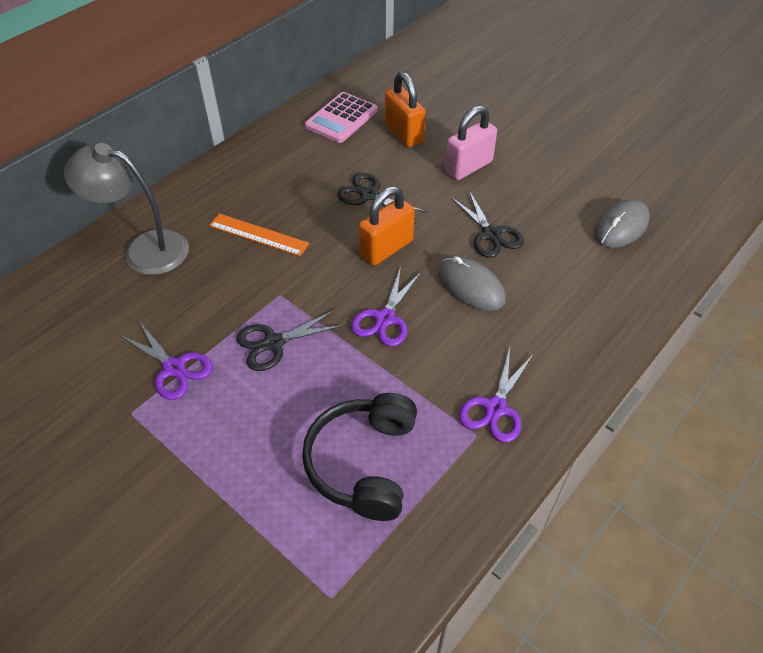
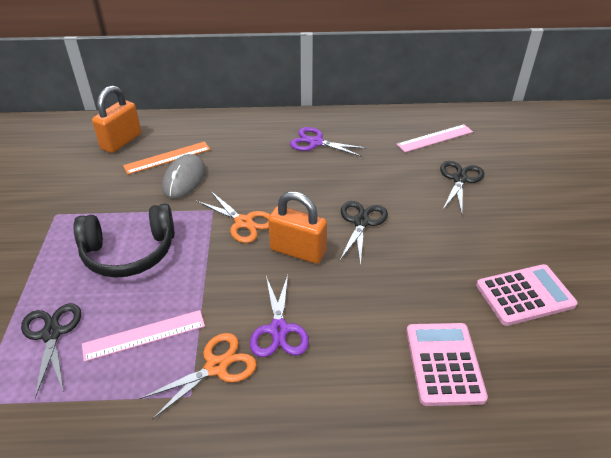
grey lamp: [64,143,189,275] = 1 -> none = 0
grey mouse: [438,256,506,311] [594,199,650,248] = 2 -> [162,154,206,199] = 1
orange scissors: none = 0 -> [139,333,257,420] [196,191,270,243] = 2
pink calculator: [305,92,378,143] = 1 -> [406,323,488,406] [476,264,578,326] = 2
pink padlock: [445,105,497,180] = 1 -> none = 0
pink ruler: none = 0 -> [82,310,205,362] [396,124,473,152] = 2
purple scissors: [119,320,213,400] [351,267,422,347] [459,348,533,443] = 3 -> [250,275,309,357] [290,127,368,157] = 2

